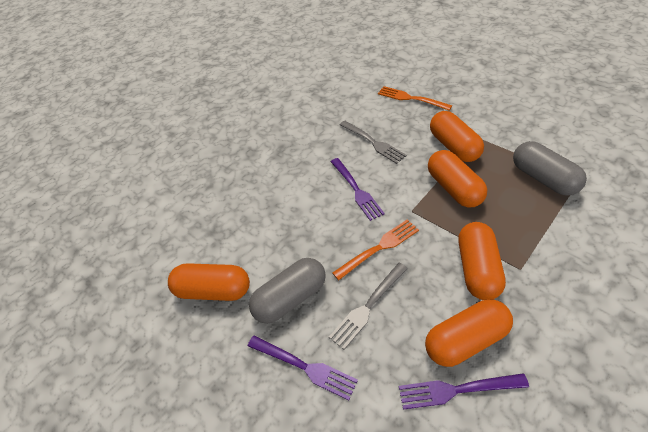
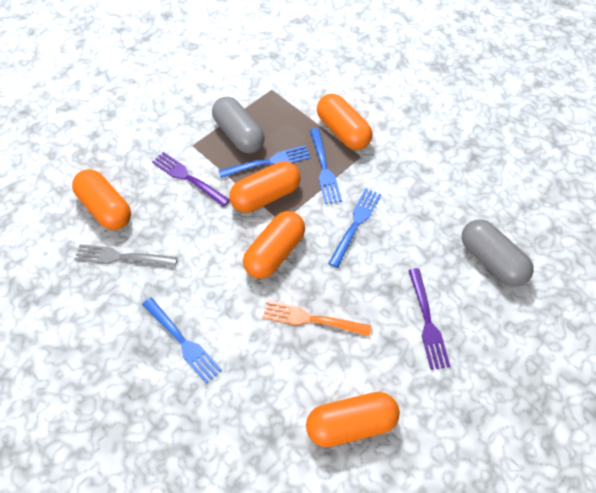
blue fork: none = 0 -> [142,297,222,383] [218,145,311,178] [310,128,342,204] [328,188,381,268] = 4
grey fork: [329,263,408,350] [340,121,407,164] = 2 -> [74,244,177,267] = 1
orange fork: [332,219,419,280] [378,86,452,111] = 2 -> [262,300,371,336] = 1
purple fork: [248,336,358,401] [331,158,385,221] [399,373,529,410] = 3 -> [152,152,230,207] [408,268,451,370] = 2

